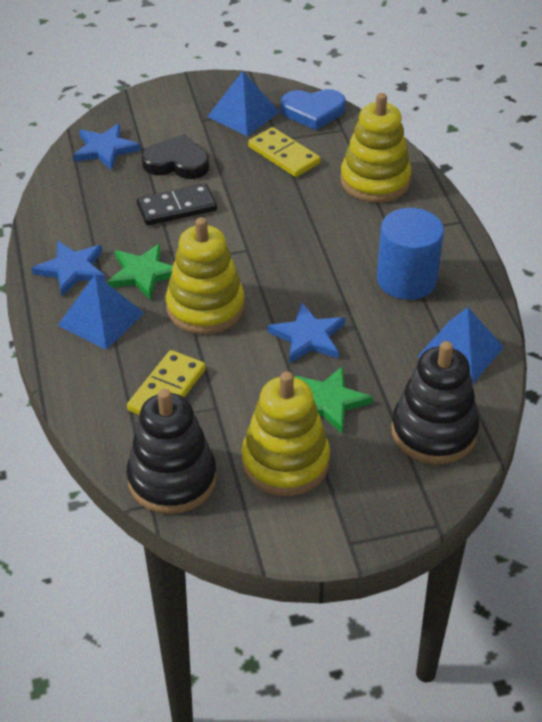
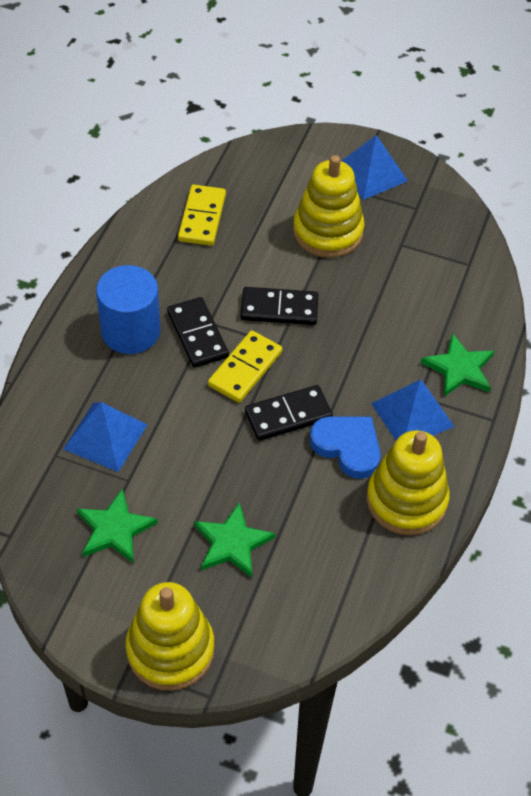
black domino: [137,183,217,225] = 1 -> [167,297,229,368] [240,287,318,325] [245,385,333,441] = 3
black heart: [142,134,209,179] = 1 -> none = 0
black stacking toy: [126,389,217,514] [391,341,479,464] = 2 -> none = 0
blue star: [32,241,106,296] [73,124,140,170] [268,303,345,364] = 3 -> none = 0
green star: [107,244,173,300] [294,366,373,433] = 2 -> [77,488,158,564] [194,502,275,578] [421,333,494,397] = 3

